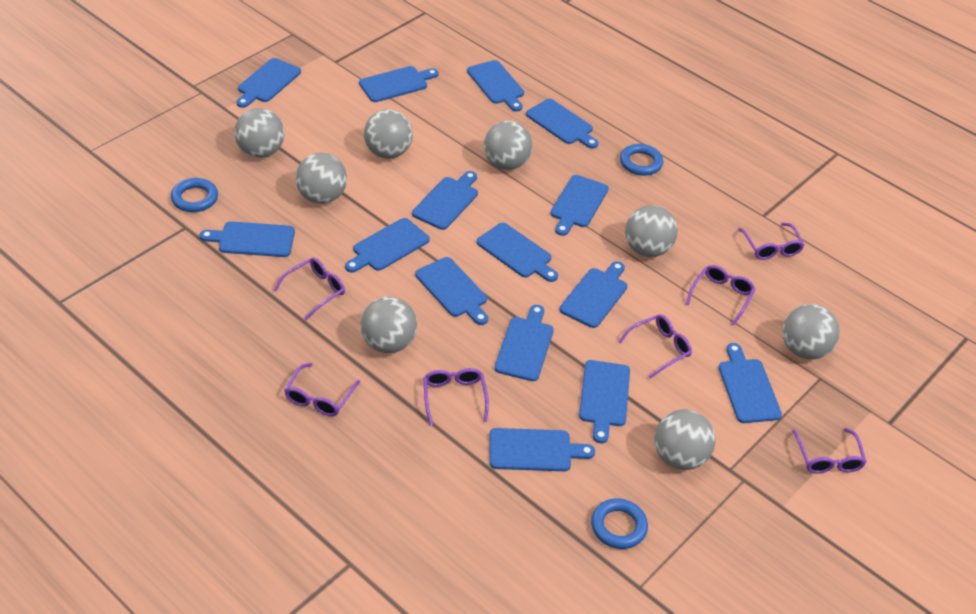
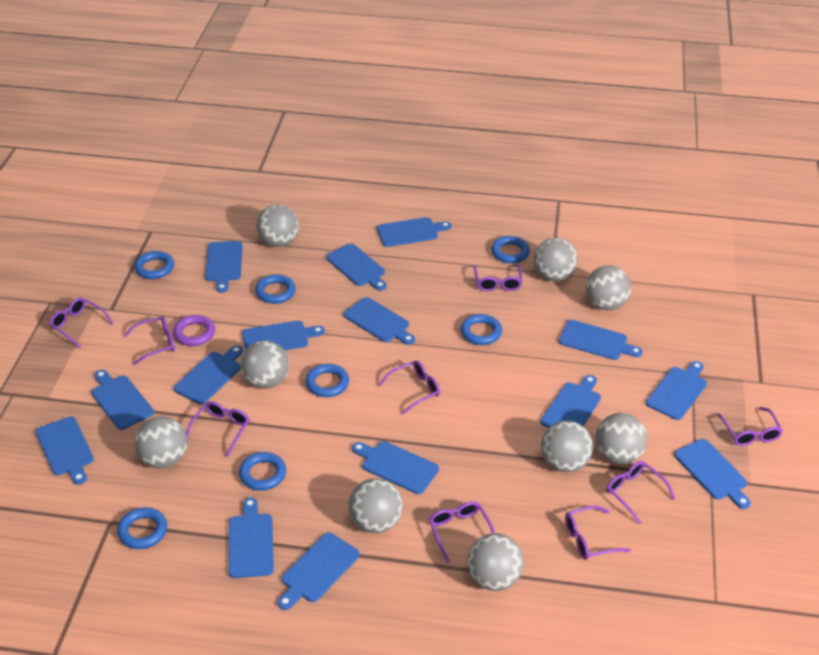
blue ring: [171,178,218,212] [591,498,648,549] [620,144,663,176] = 3 -> [117,507,167,549] [134,251,174,279] [239,452,286,491] [255,274,296,304] [305,364,349,397] [460,314,502,345] [491,236,530,263] = 7
grey ball: [234,108,284,158] [296,152,347,204] [360,297,417,353] [364,109,413,159] [484,121,533,170] [625,205,678,257] [654,409,715,470] [782,304,840,360] = 8 -> [135,416,187,468] [240,340,289,389] [256,205,299,247] [348,478,403,533] [467,533,524,591] [534,238,578,281] [541,421,593,472] [586,265,631,310] [595,413,647,464] = 9
purple glasses: [274,258,345,320] [284,363,360,416] [423,368,489,426] [618,314,692,378] [686,265,755,326] [738,223,804,260] [792,428,867,474] = 7 -> [49,297,113,348] [124,316,175,365] [186,401,250,457] [379,360,440,415] [429,501,495,563] [474,264,523,291] [565,505,631,560] [607,461,676,524] [716,407,783,446] = 9
purple ring: none = 0 -> [173,315,215,346] = 1

